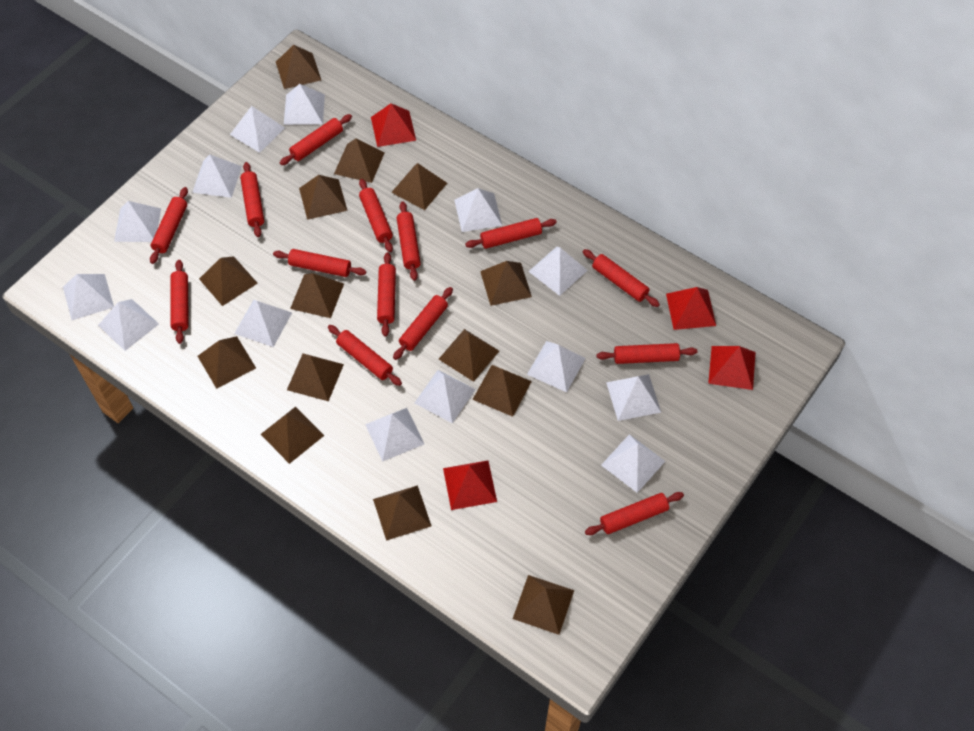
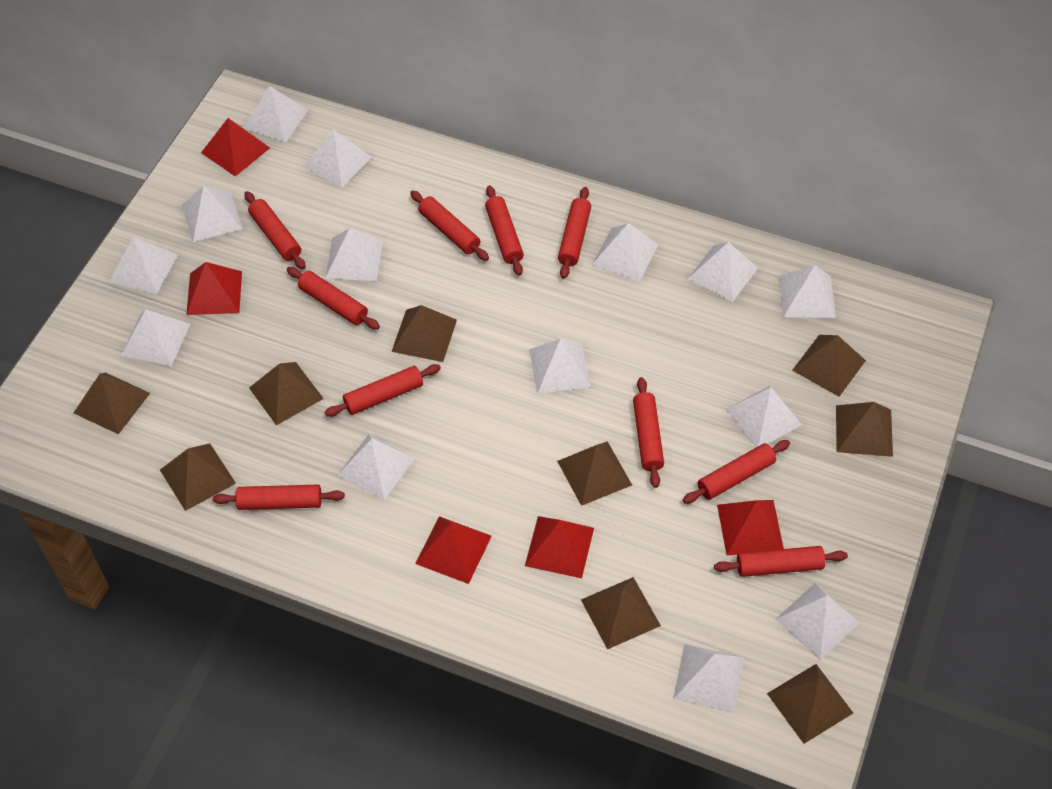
brown pyramid: [198,336,256,389] [199,256,258,306] [261,406,325,464] [276,45,321,89] [287,353,344,401] [290,273,344,318] [299,175,348,220] [334,138,385,183] [373,485,432,541] [391,163,447,210] [439,329,499,382] [472,365,532,417] [480,261,532,306] [513,575,574,635] = 14 -> [74,373,150,434] [160,443,236,511] [249,362,324,425] [391,305,457,362] [557,441,632,506] [581,577,661,649] [767,664,853,744] [792,335,866,397] [836,402,893,457] = 9
red pyramid: [371,103,416,147] [443,460,497,510] [666,287,716,330] [708,346,756,390] = 4 -> [186,262,242,315] [201,118,270,176] [415,516,492,584] [525,516,594,578] [717,500,784,556] = 5
red rolling pin: [150,187,188,264] [170,260,189,344] [240,162,264,237] [273,249,366,277] [280,114,352,165] [328,325,402,386] [359,179,393,252] [377,252,396,336] [393,287,453,360] [397,201,421,281] [465,218,557,249] [583,249,660,307] [585,492,684,535] [597,343,697,364] = 14 -> [213,485,345,510] [244,191,306,269] [287,267,380,330] [324,364,441,417] [410,190,489,261] [485,186,524,276] [558,187,591,279] [633,377,664,488] [683,440,790,504] [714,546,848,577] = 10

